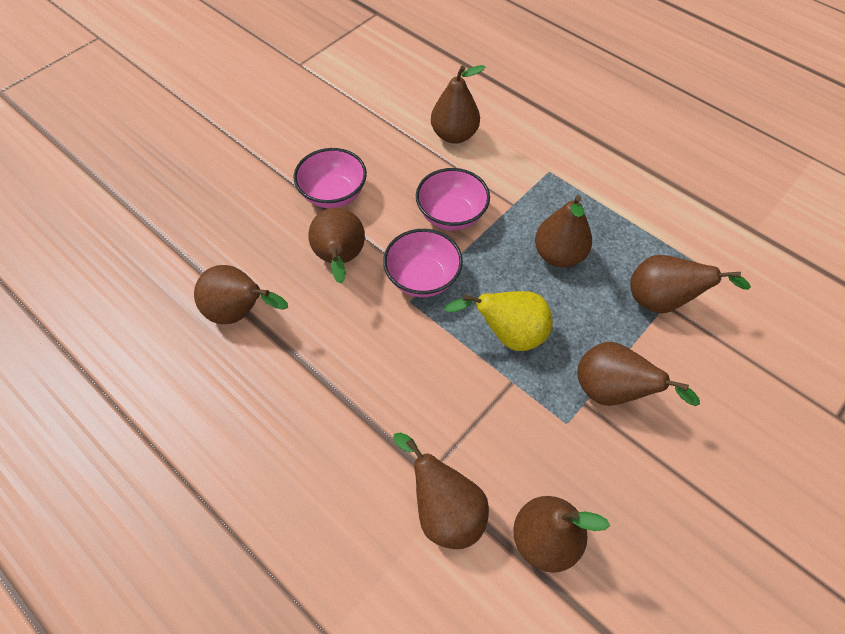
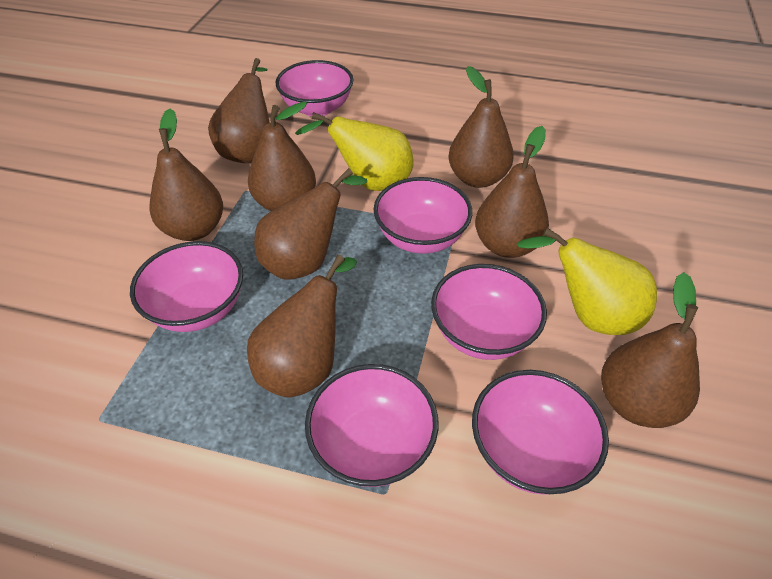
pink bowl: [294,148,367,208] [383,229,463,297] [416,168,490,230] = 3 -> [130,241,243,332] [276,60,353,117] [305,364,438,487] [373,177,472,254] [431,264,547,360] [472,370,609,495] = 6
yellow pear: [445,291,553,351] = 1 -> [295,112,413,191] [517,228,657,335] = 2

